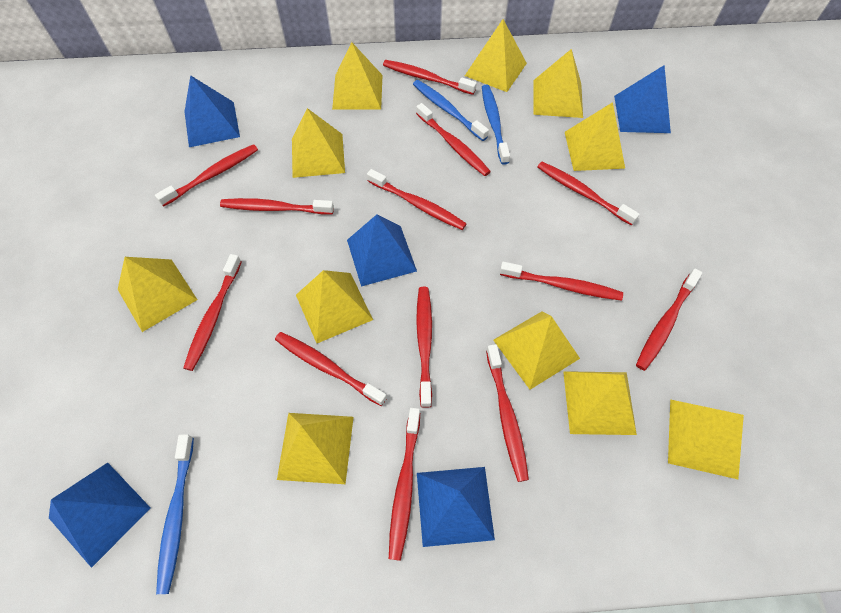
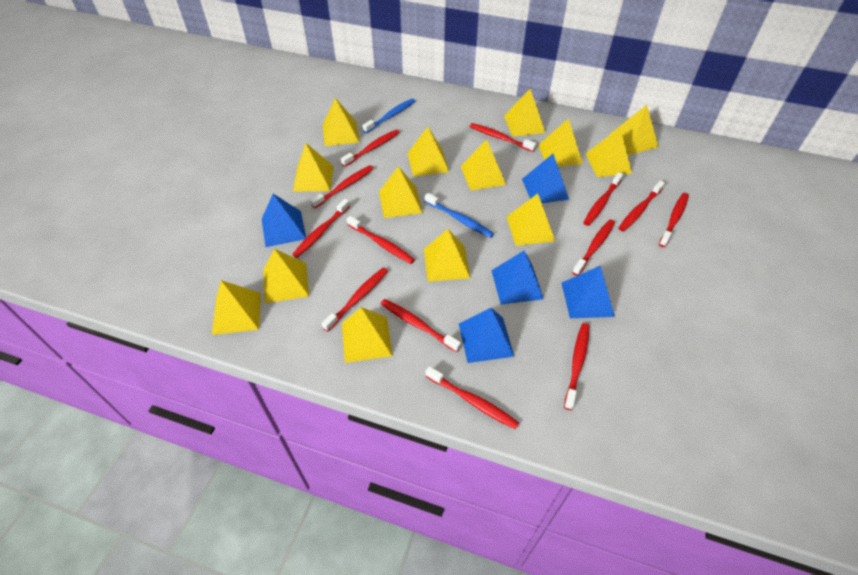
blue toothbrush: [156,434,194,594] [413,80,489,141] [482,85,510,165] = 3 -> [363,98,415,133] [425,193,494,238] = 2
yellow pyramid: [118,257,197,332] [277,413,354,484] [292,108,345,178] [296,270,373,343] [332,42,383,109] [465,19,527,92] [493,311,580,390] [534,49,583,118] [563,371,637,435] [565,102,625,171] [668,399,744,479] = 11 -> [212,280,261,335] [263,249,309,303] [293,143,334,192] [323,98,359,146] [342,307,392,363] [379,166,423,218] [407,127,449,177] [424,229,470,282] [460,139,506,191] [504,89,545,137] [507,194,555,246] [538,118,583,167] [585,128,632,177] [610,105,658,155] = 14

